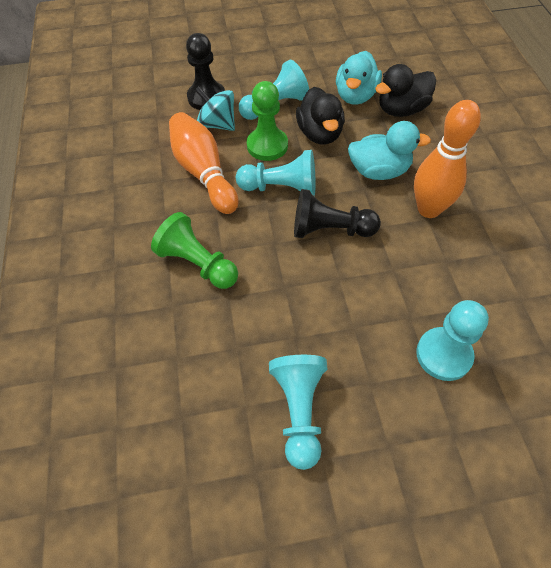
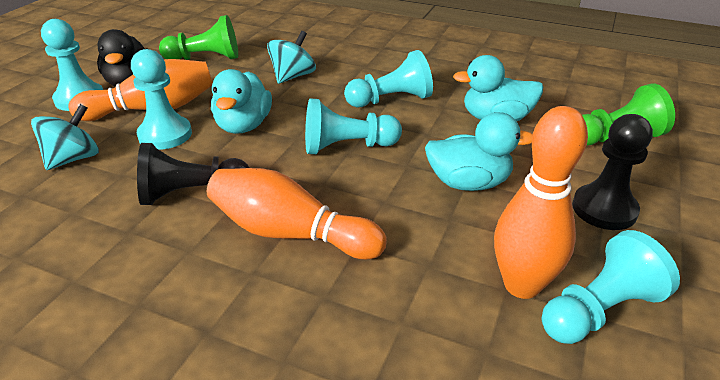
black duck: [296,87,345,145] [375,64,436,117] = 2 -> [97,29,148,87] = 1
orange bowling pin: [169,112,238,214] [414,100,481,218] = 2 -> [68,59,213,121] [207,168,387,260] [494,106,588,299] = 3
turquoise duck: [336,51,382,105] [348,121,431,180] = 2 -> [211,69,272,134] [425,112,533,191] [453,55,543,121] = 3
turquoise pawn: [236,150,316,196] [239,60,309,120] [269,355,327,470] [416,300,489,381] = 4 -> [41,19,103,111] [131,49,192,150] [305,98,402,154] [344,50,433,107] [542,230,680,344] = 5
turquoise spinning top: [195,86,235,131] = 1 -> [31,104,99,170] [267,31,316,84] = 2

